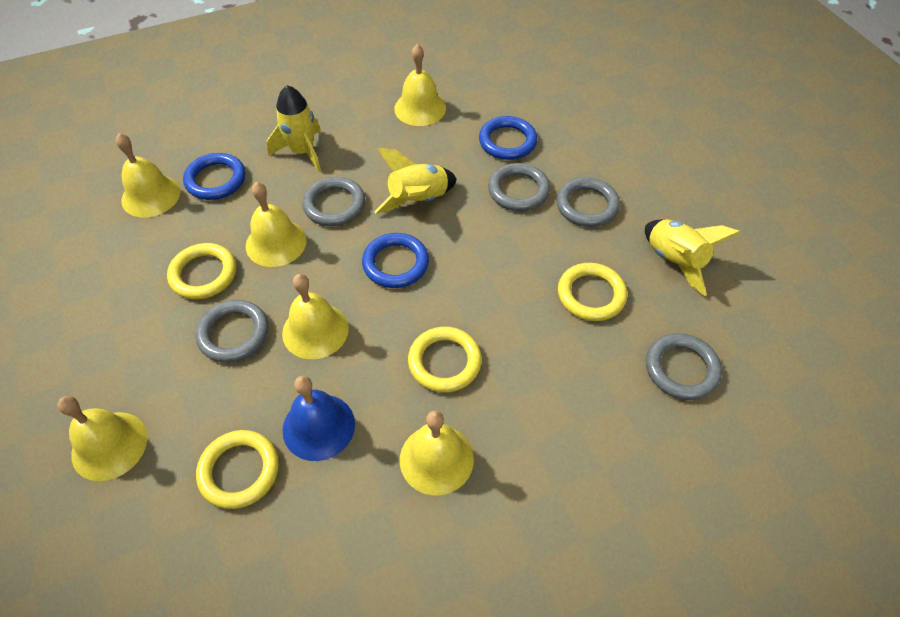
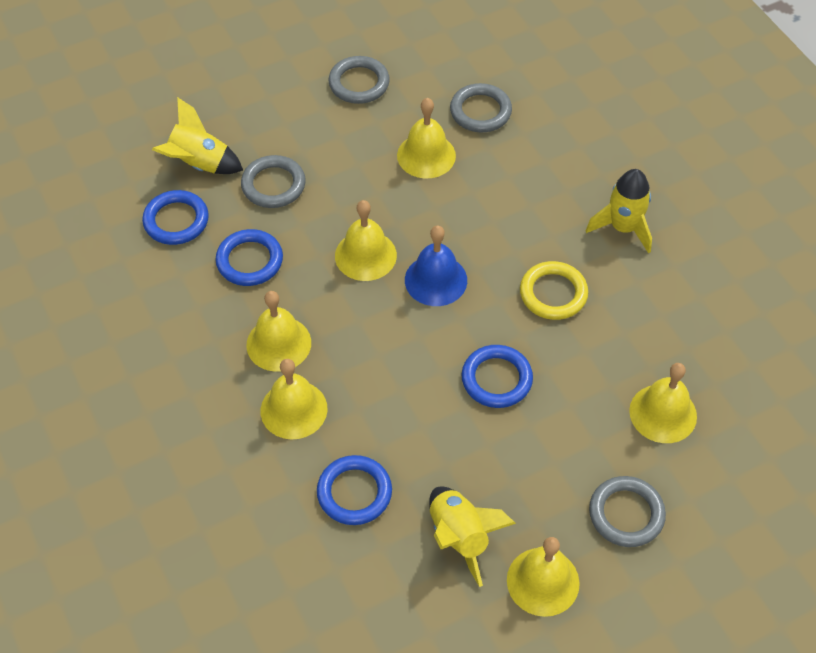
blue ring: [183,153,246,200] [362,233,429,288] [479,116,538,160] = 3 -> [142,190,209,245] [215,229,283,286] [317,455,392,525] [462,345,533,408] = 4
grey ring: [195,300,269,363] [302,177,365,226] [488,163,550,211] [556,177,620,227] [646,333,722,400] = 5 -> [241,155,306,208] [329,56,390,104] [450,83,512,132] [589,476,666,547] = 4
yellow ring: [167,243,236,299] [196,430,279,509] [408,327,482,393] [558,263,627,321] = 4 -> [520,261,588,320] = 1

